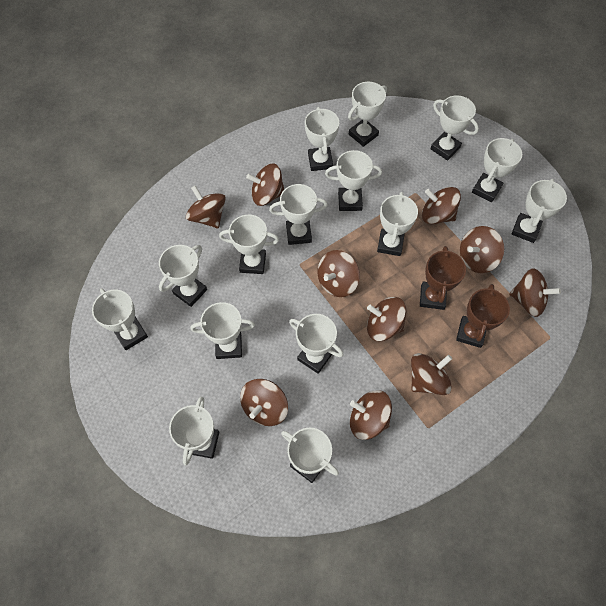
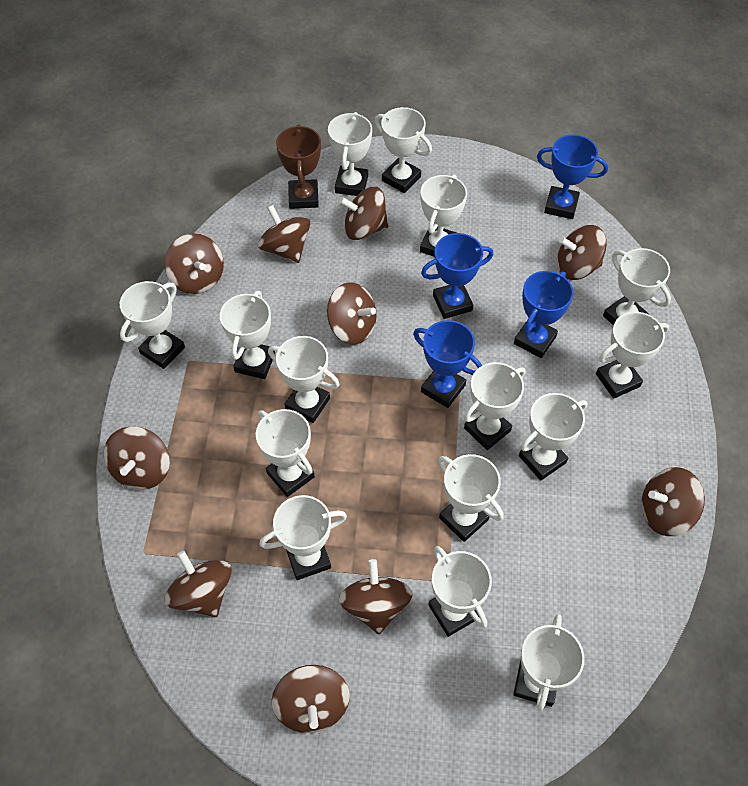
blue trophy: none = 0 -> [413,320,482,408] [421,233,493,319] [514,271,574,358] [537,135,608,219] = 4
brown trophy: [420,246,466,310] [456,284,510,348] = 2 -> [276,124,321,209] = 1

